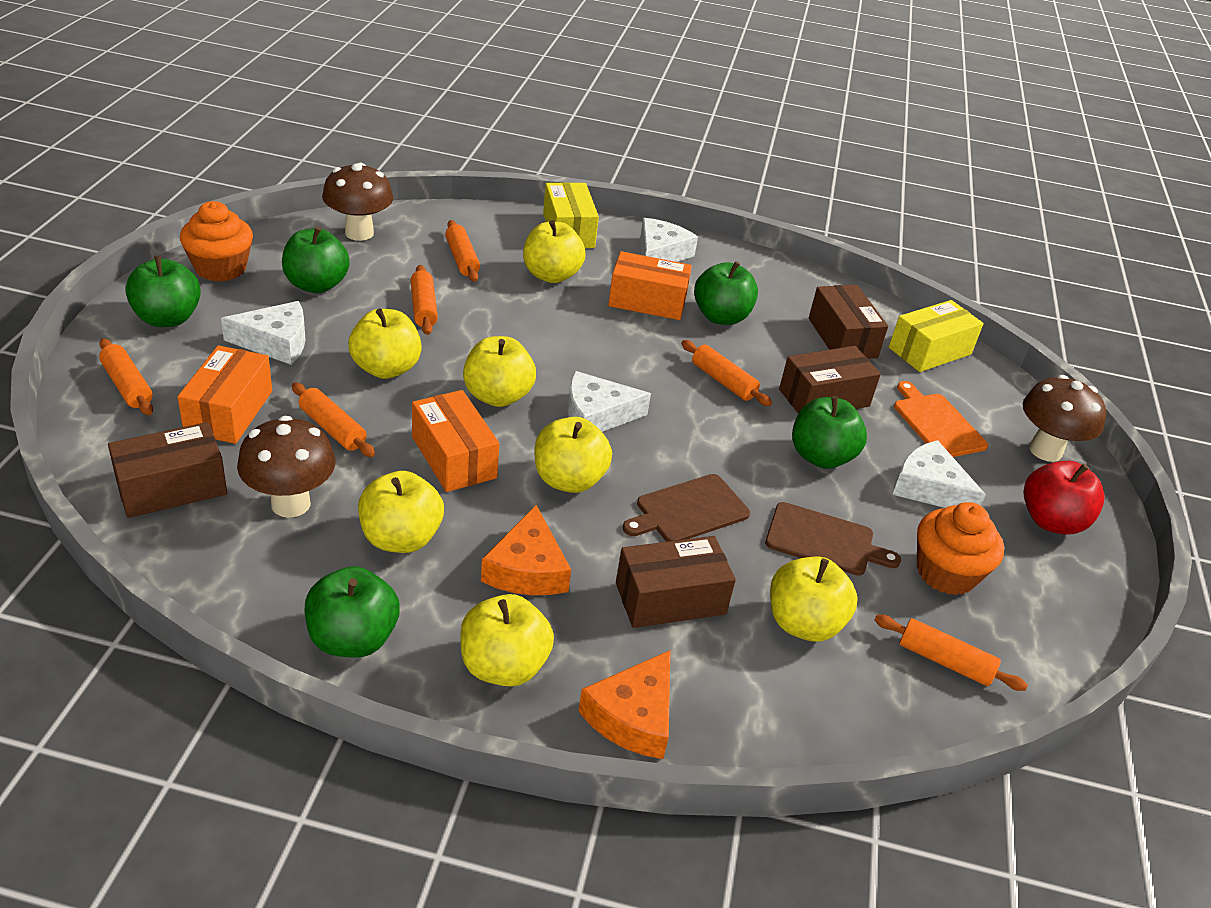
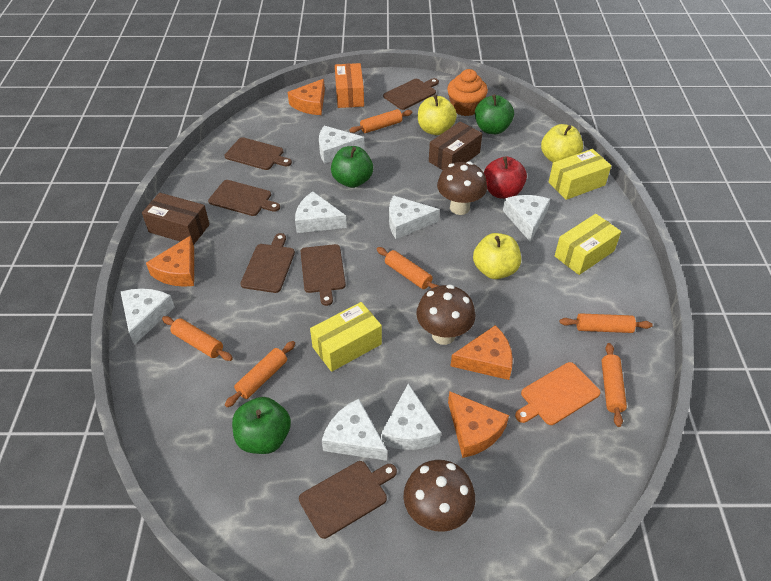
brown box: [108,422,227,518] [616,536,736,628] [779,346,881,413] [809,285,888,359] = 4 -> [142,193,210,245] [429,121,482,170] = 2
brown cutting board: [623,474,750,542] [765,502,901,576] = 2 -> [208,180,280,216] [225,137,292,170] [240,233,295,293] [299,461,397,539] [301,244,346,306] [383,78,439,110] = 6
green apple: [125,256,201,327] [282,227,350,293] [304,566,400,658] [694,261,758,325] [792,396,867,469] = 5 -> [232,397,291,454] [331,146,373,188] [475,94,514,134] = 3
orange box: [177,345,272,444] [412,390,499,492] [608,251,692,320] = 3 -> [335,63,364,108] = 1
orange cheese: [481,505,571,595] [578,650,671,759] = 2 -> [146,236,194,287] [288,79,325,115] [448,391,509,458] [451,325,513,380] = 4
orange cupcake: [180,201,253,282] [917,502,1004,595] = 2 -> [447,69,488,116] = 1
white cheese: [221,301,306,365] [567,371,651,432] [640,218,698,262] [892,440,986,508] = 4 -> [121,289,175,345] [295,191,347,233] [319,126,365,164] [322,399,387,461] [381,384,441,450] [389,195,439,239] [503,195,550,242] = 7
yellow apple: [348,309,422,379] [358,471,444,553] [460,594,554,687] [463,336,536,407] [523,220,586,283] [535,417,612,493] [770,557,858,642] = 7 -> [418,95,457,135] [473,233,521,279] [541,124,583,162] = 3
yellow box: [543,182,599,248] [889,300,984,372] = 2 -> [310,302,382,372] [549,149,611,200] [555,214,621,275] = 3

